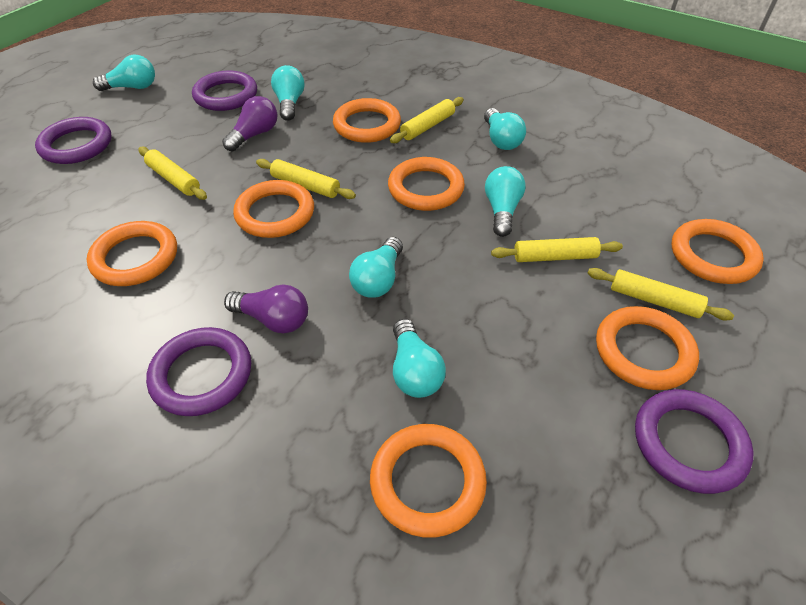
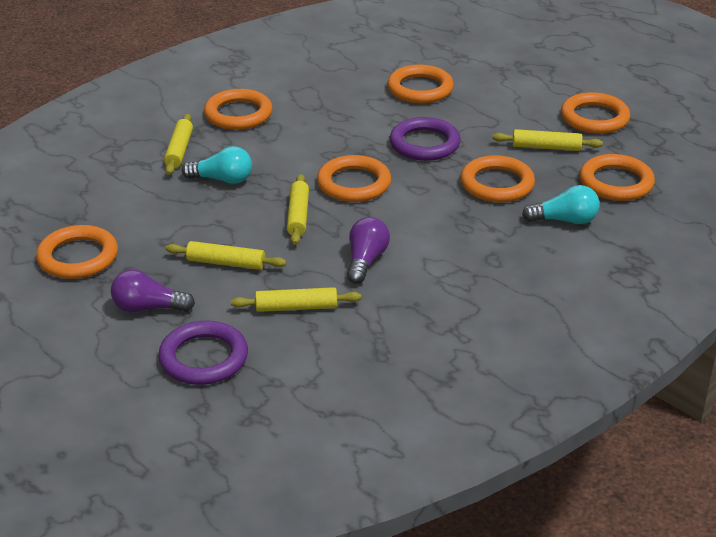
purple ring: [35,117,112,164] [146,327,251,416] [192,70,257,111] [635,389,753,494] = 4 -> [158,321,248,385] [390,117,461,161] = 2
turquoise light bulb: [93,55,155,91] [271,65,304,121] [349,237,403,298] [393,319,446,398] [484,108,526,150] [485,166,525,237] = 6 -> [182,146,252,184] [522,185,600,224] = 2

